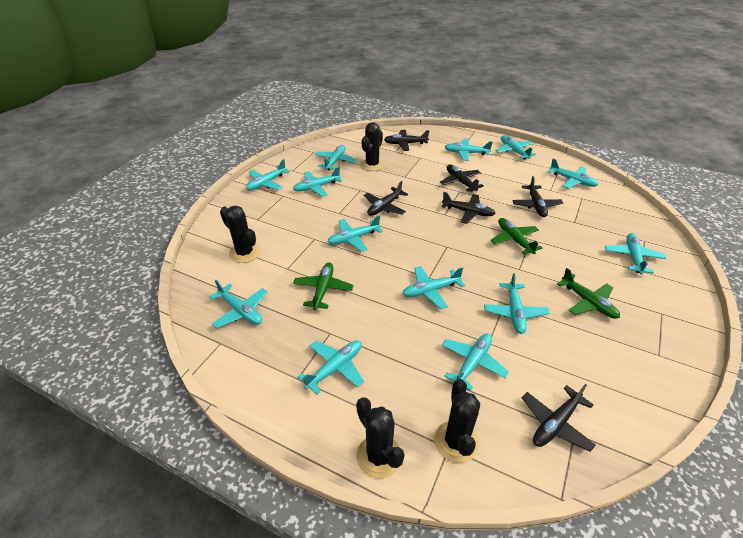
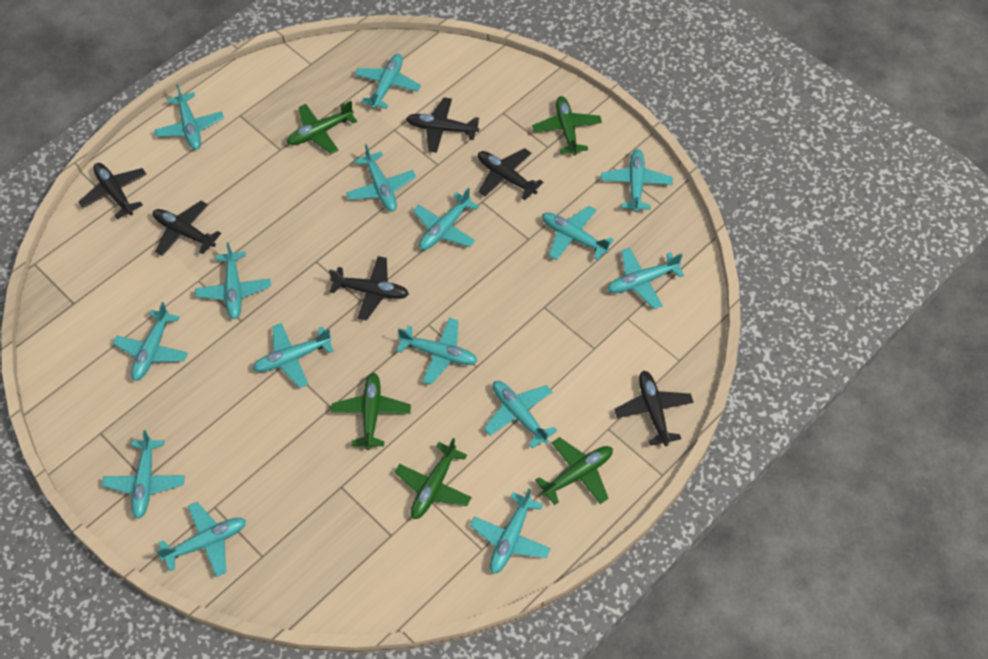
black cactus: [220,206,260,263] [356,397,405,479] [360,122,385,171] [434,379,480,463] = 4 -> none = 0
green plane: [293,262,354,310] [491,218,543,255] [557,268,620,319] = 3 -> [287,101,357,154] [331,373,411,450] [395,438,472,519] [532,96,602,155] [535,437,613,505] = 5
turquoise plane: [210,280,267,328] [246,159,290,190] [293,167,342,197] [298,340,364,394] [315,145,357,170] [328,215,383,252] [402,266,465,309] [442,333,509,391] [445,138,493,161] [484,273,550,334] [495,135,536,159] [548,159,598,189] [605,233,666,274] = 13 -> [102,430,185,519] [113,302,188,381] [154,84,224,150] [156,502,246,577] [195,242,271,319] [253,323,334,388] [346,144,416,212] [355,54,421,109] [397,318,477,385] [413,188,479,250] [470,488,551,574] [484,381,557,449] [542,206,614,260] [601,149,673,212] [607,248,684,309] = 15

